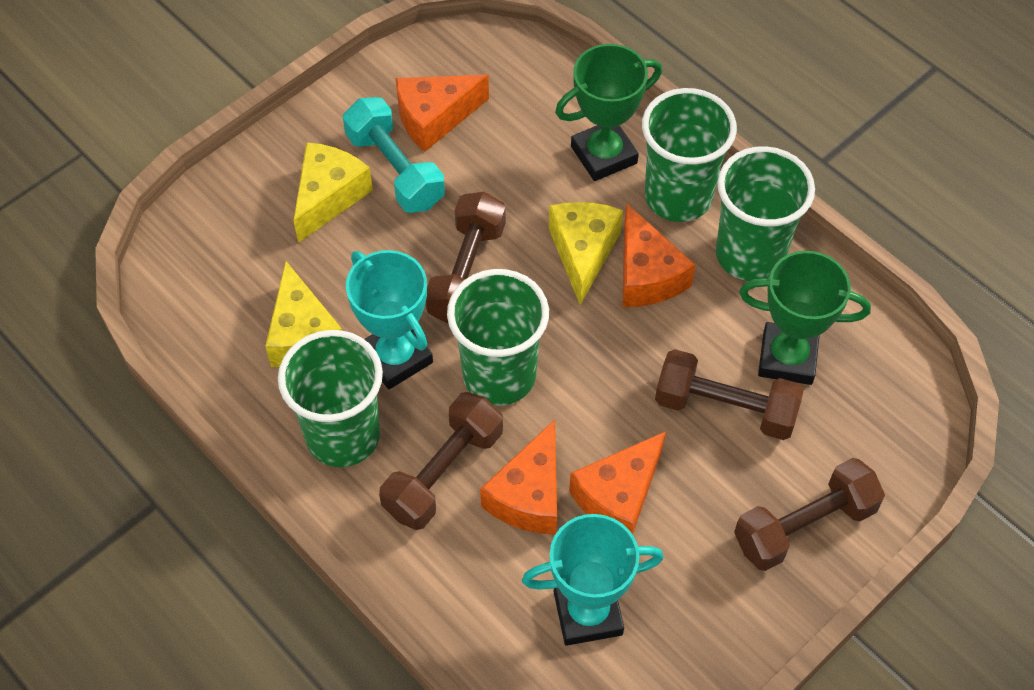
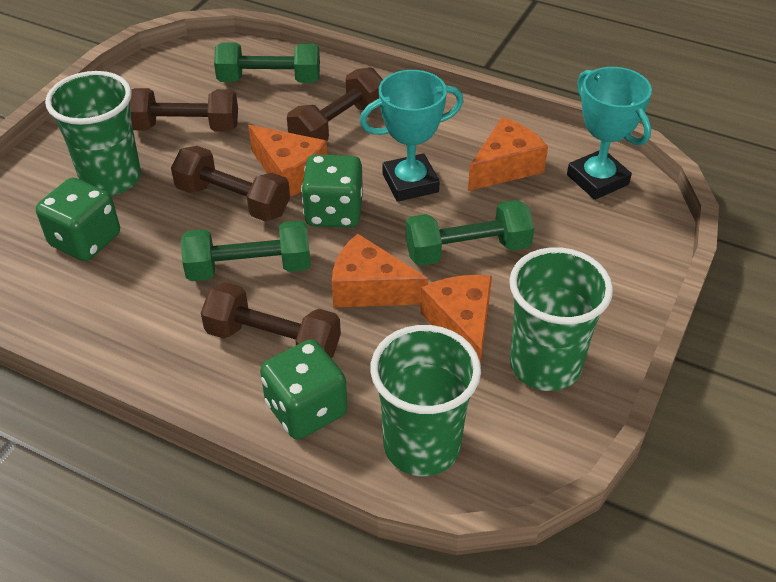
green cup: [278,330,383,467] [447,269,549,406] [642,88,737,222] [716,146,815,281] = 4 -> [45,71,141,195] [370,325,481,476] [509,247,613,391] = 3
green dice: none = 0 -> [36,178,120,261] [260,339,347,439] [301,154,363,228] = 3
green dumbbell: none = 0 -> [181,220,311,281] [214,42,320,83] [405,200,534,266] = 3
green trophy: [555,44,662,181] [739,251,871,385] = 2 -> none = 0
turquoise dumbbell: [343,97,445,213] = 1 -> none = 0
yellow cheese: [265,261,342,367] [293,142,373,243] [548,202,623,305] = 3 -> none = 0

